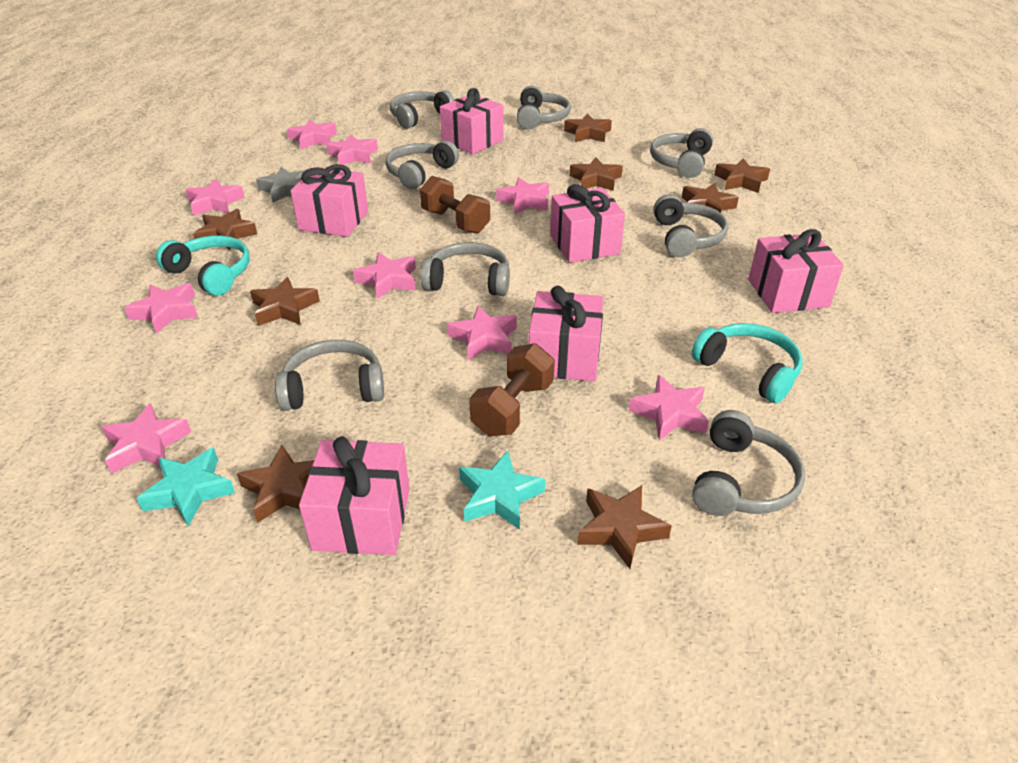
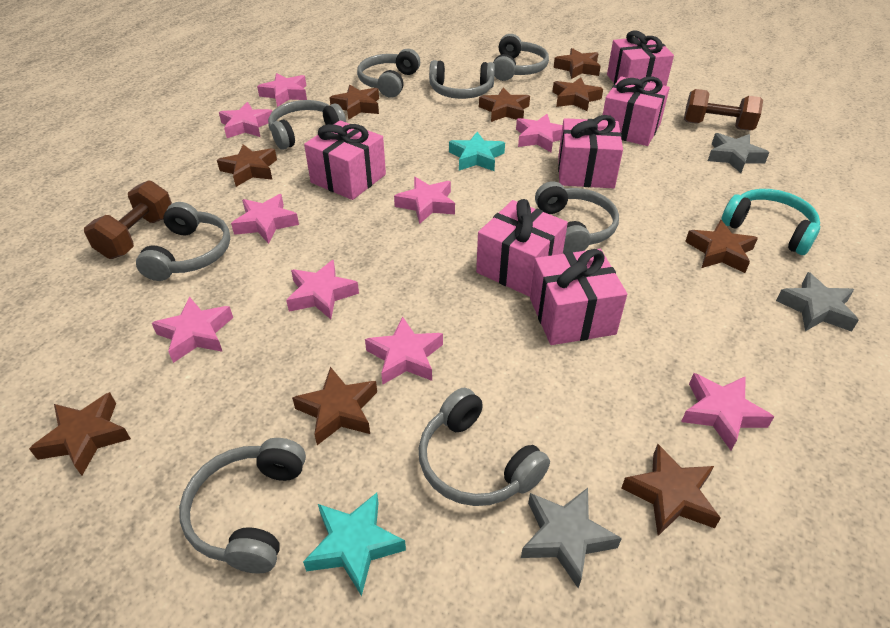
brown star: [193,209,257,250] [237,445,314,523] [250,277,320,326] [564,114,612,142] [570,157,623,191] [577,485,672,569] [682,183,739,214] [714,158,770,193] = 8 -> [29,392,131,476] [217,144,277,187] [292,367,377,445] [329,85,379,120] [479,87,530,122] [552,77,603,112] [553,48,601,79] [621,444,721,536] [685,220,758,273] = 9
grey star: [256,167,306,202] = 1 -> [521,488,622,588] [708,133,769,173] [776,272,859,332] = 3
turquoise headphones: [156,235,250,296] [691,323,803,403] = 2 -> [721,189,820,255] = 1

